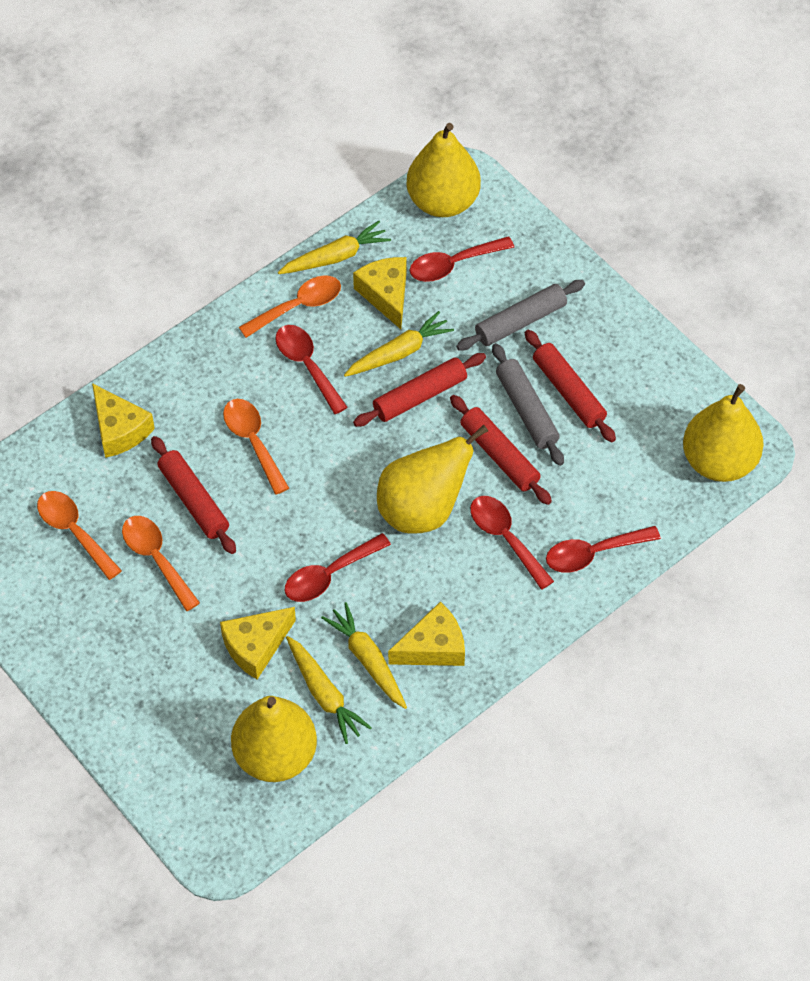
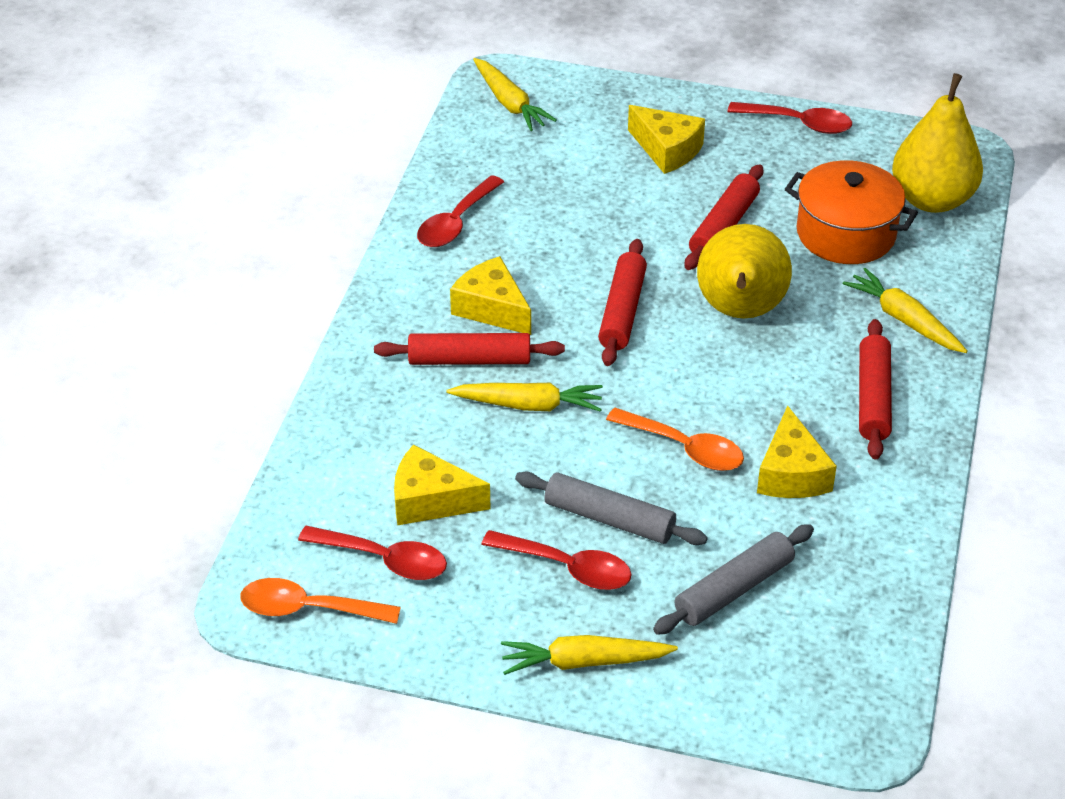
orange pot: none = 0 -> [785,160,918,264] = 1
orange spoon: [37,491,122,580] [122,516,200,611] [223,399,289,495] [239,275,341,338] = 4 -> [240,578,401,624] [606,408,744,471] = 2
red spoon: [275,325,348,414] [285,533,391,602] [410,236,514,282] [470,496,554,590] [546,526,661,573] = 5 -> [298,526,447,580] [417,175,504,247] [481,530,632,590] [727,102,852,134] = 4
yellow pear: [231,696,317,782] [377,424,488,534] [406,123,481,217] [683,384,764,482] = 4 -> [697,224,792,319] [892,73,983,213] = 2

